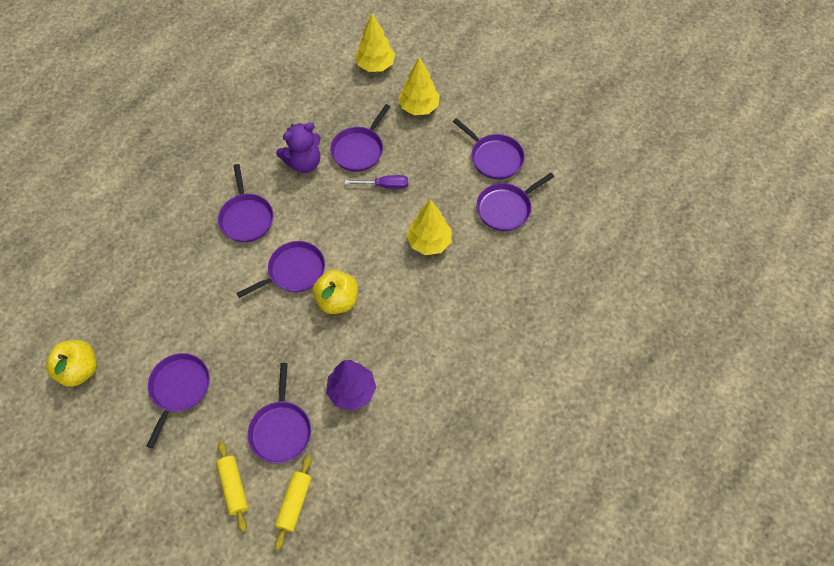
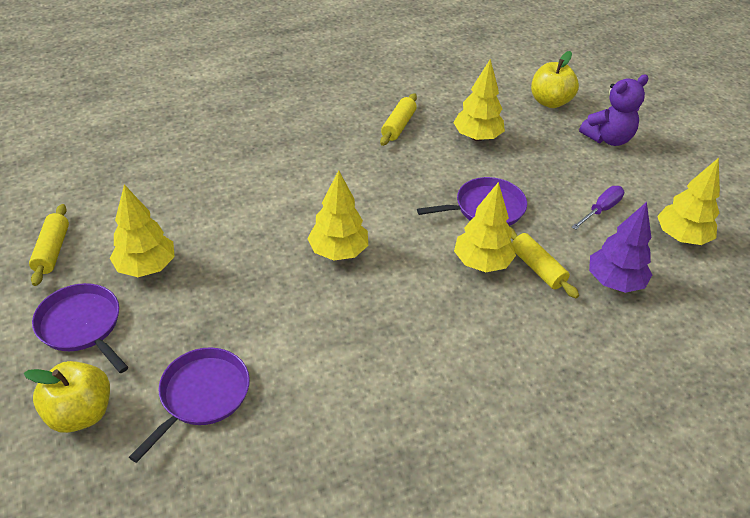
purple pan: [147,353,210,448] [218,164,274,242] [237,241,325,298] [248,363,311,463] [330,104,390,172] [453,118,525,179] [476,173,554,231] = 7 -> [32,283,128,373] [129,348,250,463] [417,177,527,226] = 3
yellow rolling pin: [216,441,248,532] [274,455,312,550] = 2 -> [29,204,69,286] [380,93,417,146] [510,227,579,298] = 3
yellow tree: [355,13,395,72] [398,57,440,115] [406,200,452,255] = 3 -> [110,184,175,277] [307,170,368,261] [453,59,505,141] [454,182,516,272] [657,158,720,245] = 5

